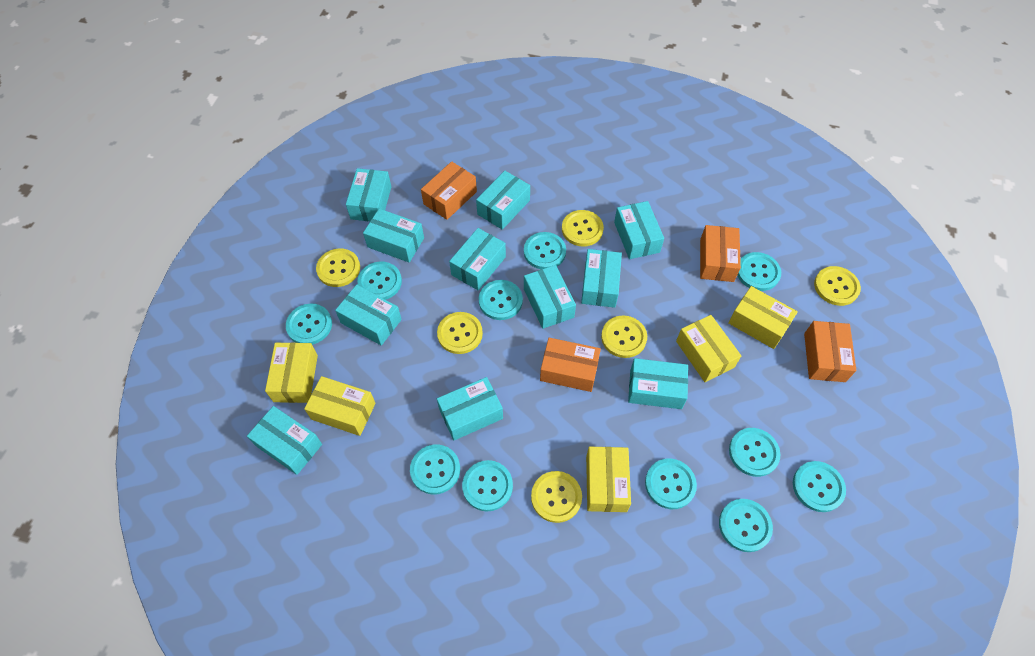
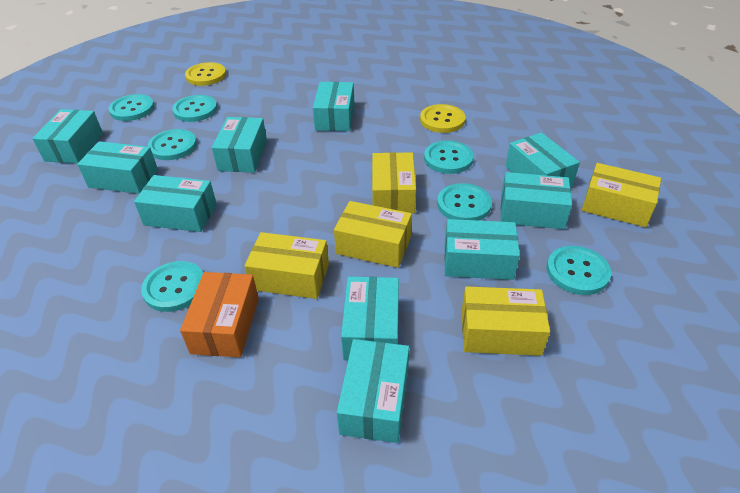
orange box: [421,161,477,220] [540,338,601,392] [700,225,741,282] [804,321,856,382] = 4 -> [180,272,259,357] = 1
turquoise box: [247,406,322,475] [335,285,402,346] [346,168,391,221] [363,209,424,263] [437,377,503,440] [449,228,506,291] [476,171,530,230] [524,265,576,329] [581,249,622,308] [614,201,664,259] [628,358,688,409] = 11 -> [32,109,103,164] [77,141,158,194] [134,175,217,232] [212,117,267,173] [313,82,355,131] [337,339,409,443] [341,276,399,360] [444,219,520,280] [501,172,572,229] [506,133,580,187] = 10
turquoise button: [286,304,332,345] [357,262,402,300] [410,444,460,495] [462,460,513,512] [479,280,523,320] [524,232,566,269] [645,458,697,509] [719,499,773,552] [729,428,780,477] [737,252,781,291] [793,461,846,512] = 11 -> [108,94,154,121] [141,261,203,312] [148,129,197,160] [172,95,217,122] [424,140,474,174] [437,183,492,221] [547,246,611,295] = 7
yellow button: [316,248,360,287] [437,312,483,354] [531,471,582,523] [562,210,604,246] [601,316,647,358] [814,266,861,306] = 6 -> [185,62,226,86] [420,104,465,133] = 2

